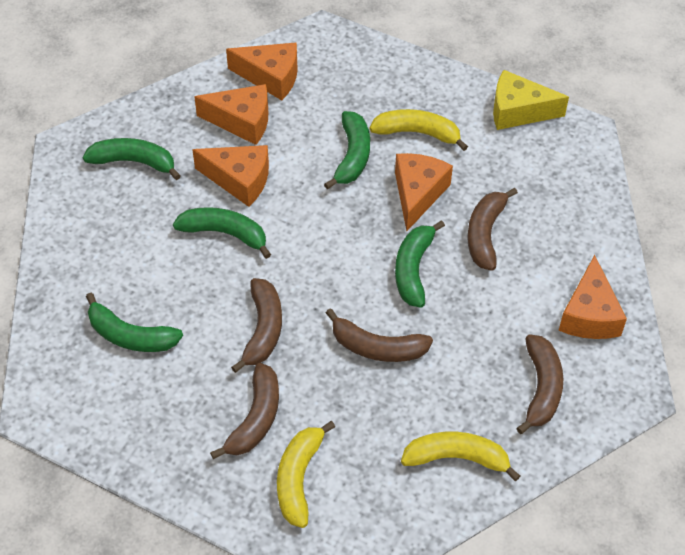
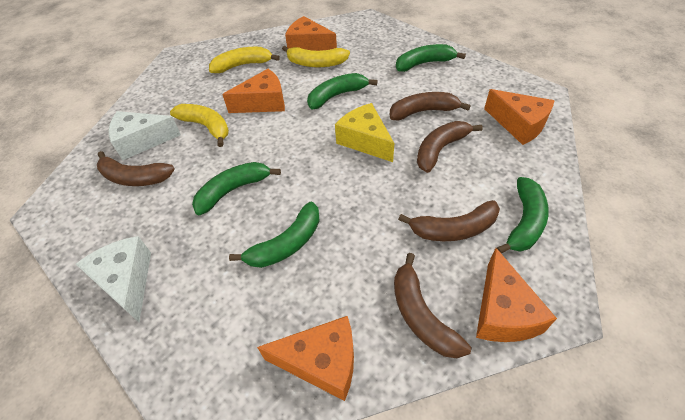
white cheese: none = 0 -> [76,236,151,322] [108,111,181,160] = 2

